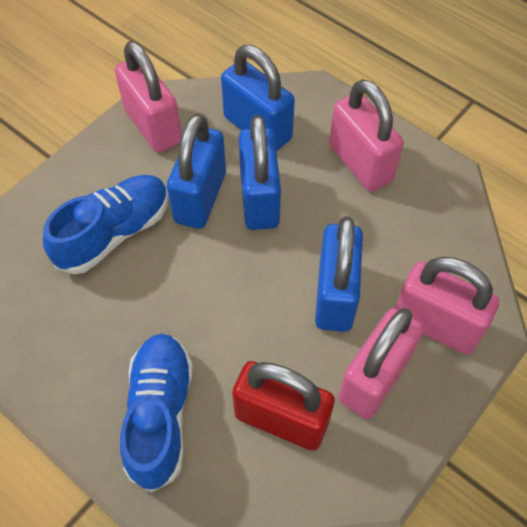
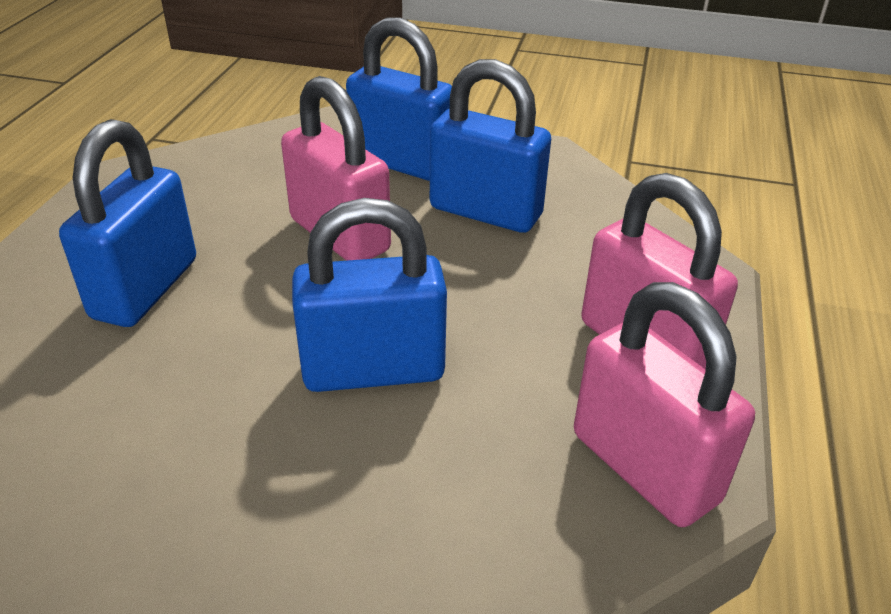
blue shoe: [43,175,169,274] [120,334,193,493] = 2 -> none = 0
pink padlock: [115,41,182,153] [329,79,404,192] [338,308,424,419] [395,257,499,354] = 4 -> [281,76,391,261] [574,282,755,527] [581,173,738,370] = 3
red padlock: [232,361,335,451] = 1 -> none = 0

